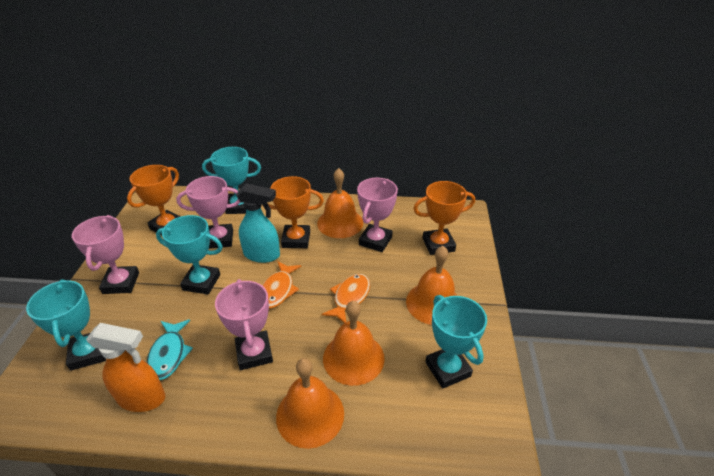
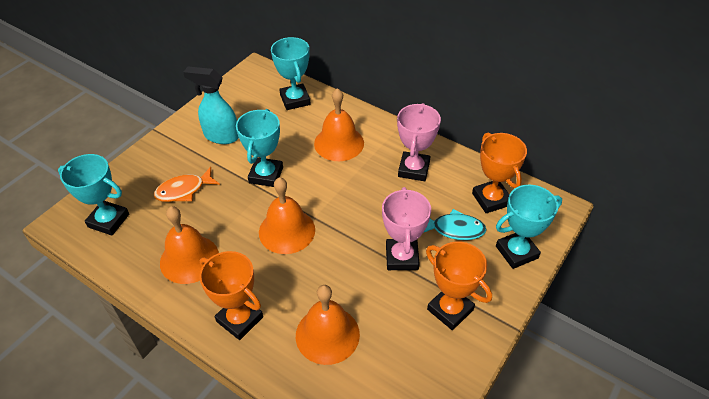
orange fish: [262,261,302,309] [321,274,370,323] = 2 -> [154,167,220,202] = 1
orange spray bottle: [86,323,165,412] = 1 -> none = 0
pink trophy: [72,215,139,294] [176,176,241,249] [215,279,273,370] [357,178,398,252] = 4 -> [382,187,431,270] [397,103,441,181] = 2

